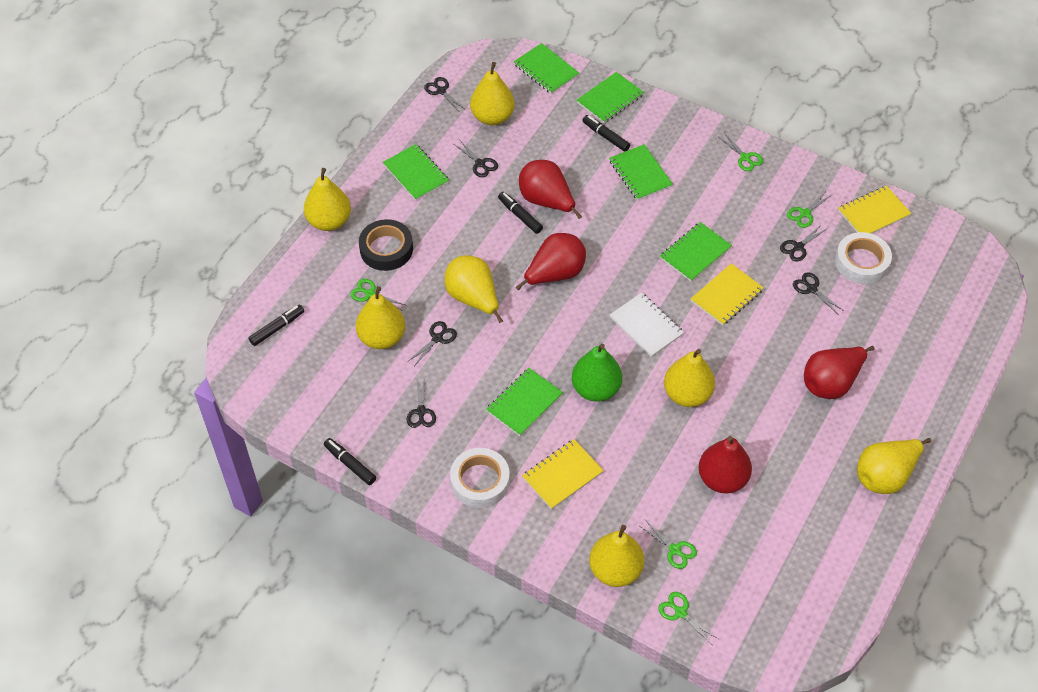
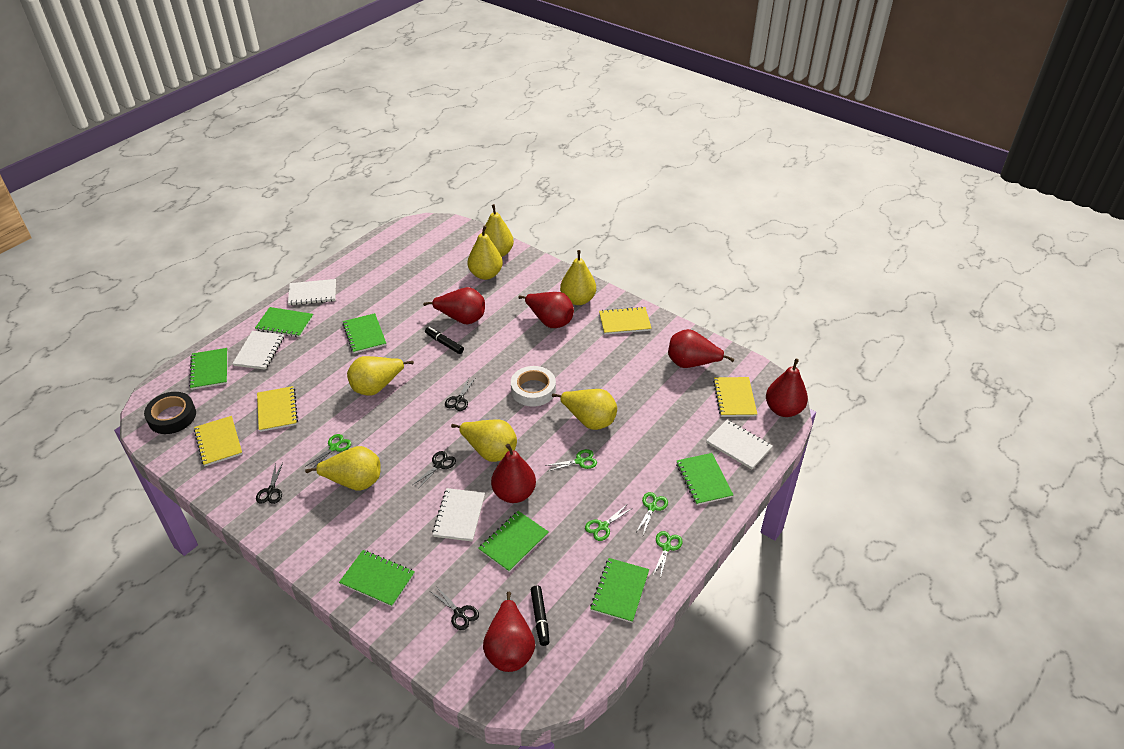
black marker: [248,304,304,346] [324,438,376,485] [498,192,543,234] [582,115,630,152] = 4 -> [425,327,464,354] [531,586,549,646] = 2
black scissors: [406,378,436,428] [407,321,457,366] [424,77,466,113] [454,140,498,177] [780,224,828,261] [793,272,844,315] = 6 -> [256,463,283,504] [413,451,456,489] [431,586,479,630] [445,378,475,411] = 4
green notebook: [383,144,449,200] [486,368,563,436] [514,43,579,94] [577,72,644,123] [609,144,673,200] [660,222,732,282] = 6 -> [189,348,228,390] [255,307,313,337] [339,550,415,607] [342,313,386,353] [478,511,549,572] [590,558,649,623] [676,453,733,505] = 7
green pear: [572,344,622,402] = 1 -> none = 0
red pear: [515,233,586,291] [519,160,582,219] [699,436,752,494] [804,346,875,399] = 4 -> [423,287,485,325] [483,591,535,672] [491,444,536,503] [518,292,574,328] [668,329,734,368] [766,358,808,417] = 6
white notebook: [610,293,684,357] = 1 -> [232,331,284,370] [288,279,336,305] [432,488,485,542] [706,420,773,470] = 4
white tape: [450,448,510,508] [835,232,892,284] = 2 -> [511,366,556,407] = 1
yellow notebook: [522,439,604,510] [691,263,764,325] [838,186,912,234] = 3 -> [194,416,242,466] [257,386,298,432] [599,307,652,335] [713,377,757,417] = 4

